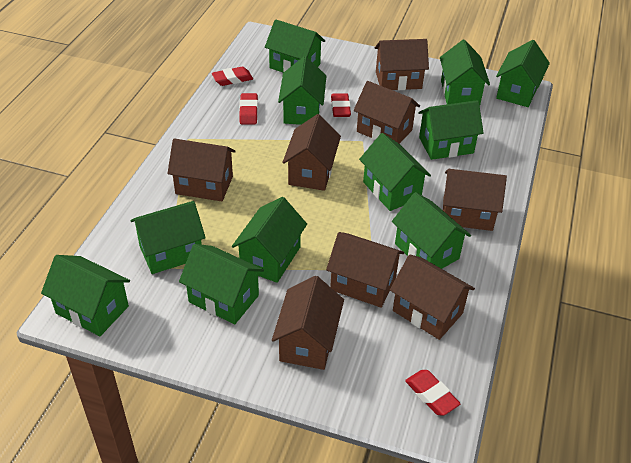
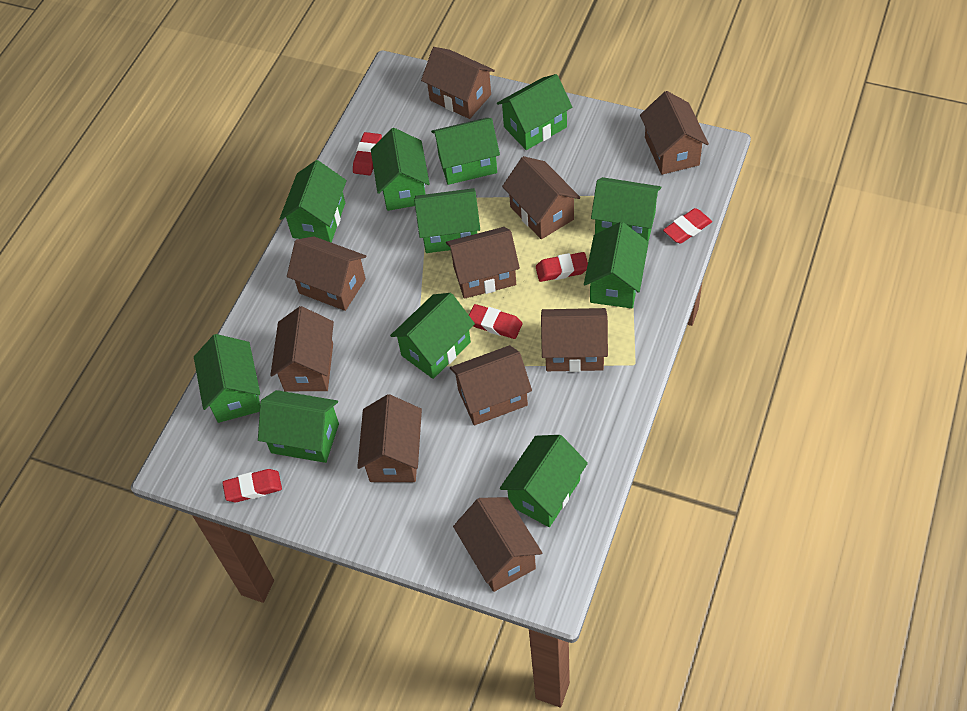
brown house: [167,139,236,201] [272,276,344,370] [282,114,341,191] [326,232,404,308] [354,81,420,144] [375,39,429,90] [390,254,475,340] [443,169,507,231] = 8 -> [270,306,334,391] [287,237,367,311] [357,394,422,482] [421,47,495,119] [446,227,520,299] [450,345,532,425] [453,497,542,592] [502,156,581,239] [541,308,608,372] [640,91,709,175] = 10
red eraser: [212,67,253,86] [239,93,258,124] [331,93,351,117] [405,370,461,416] = 4 -> [222,469,282,502] [353,132,382,175] [469,304,522,339] [536,252,588,282] [663,208,712,244] = 5

